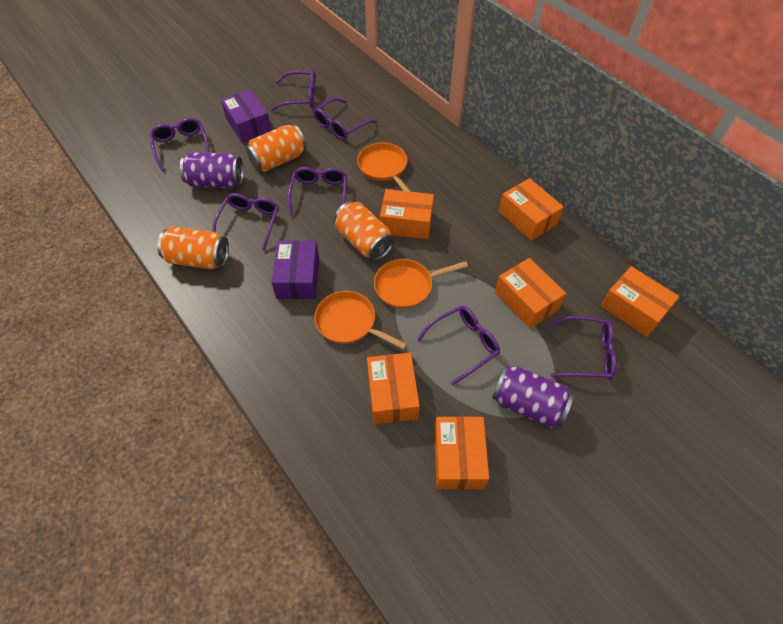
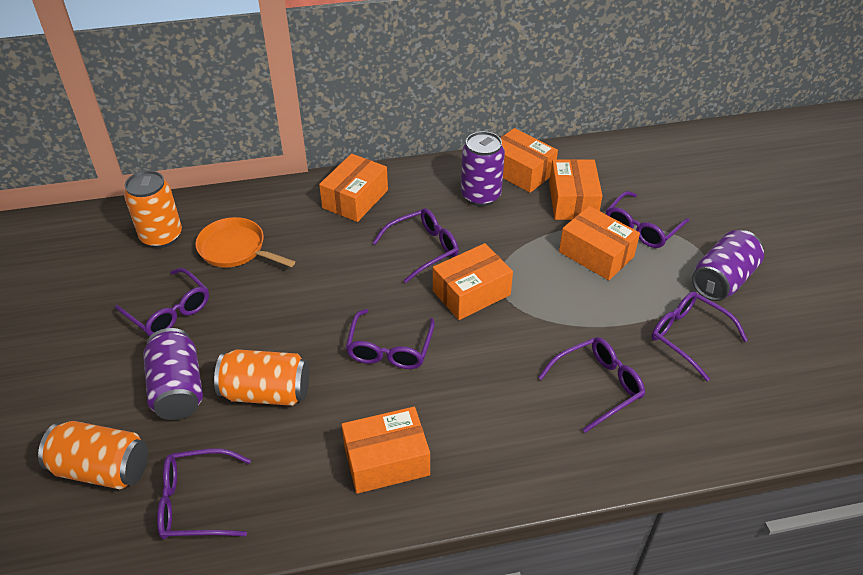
orange pan: [314,291,407,350] [357,142,411,192] [374,259,468,309] = 3 -> [195,217,295,267] = 1
purple box: [221,89,272,143] [271,240,319,299] = 2 -> none = 0
purple can: [180,152,244,188] [492,365,574,428] = 2 -> [143,328,203,420] [461,131,505,206] [692,230,764,301] = 3

